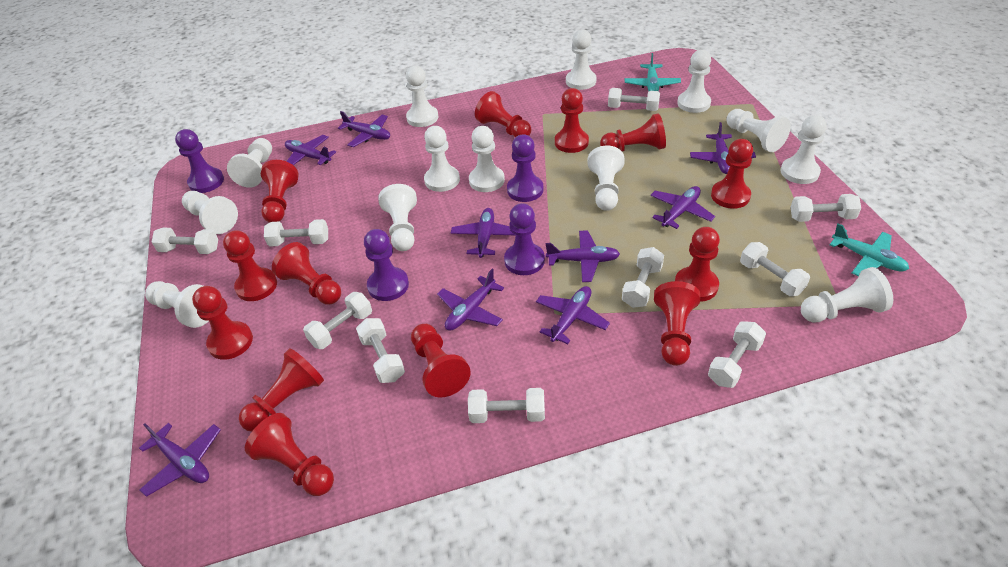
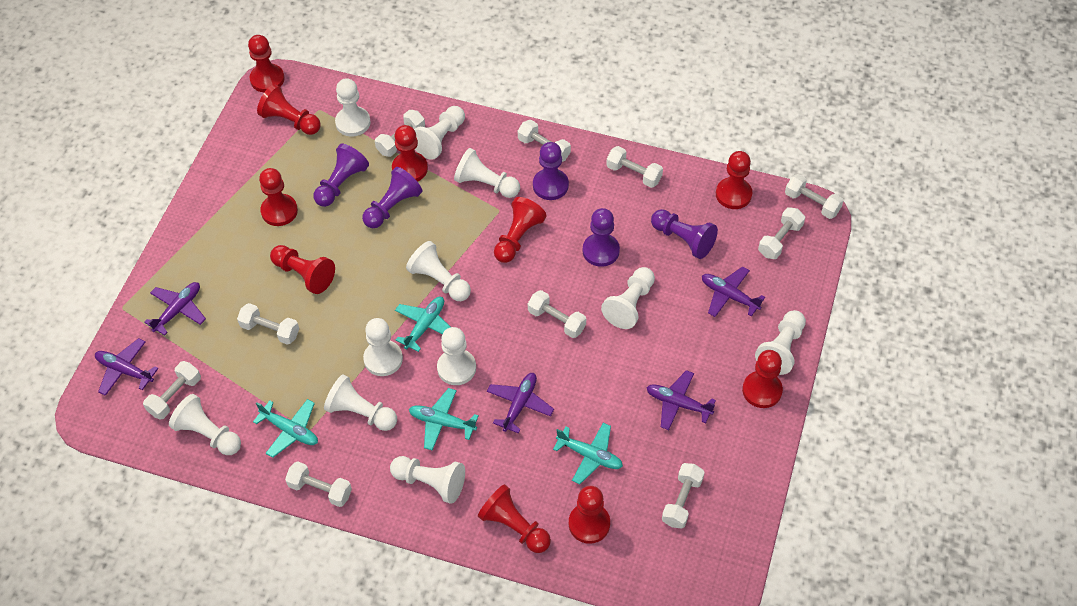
purple pawn: [175,129,224,193] [364,229,409,301] [504,203,545,275] [507,134,544,202] = 4 -> [313,144,369,207] [362,167,422,228] [533,142,569,200] [583,208,620,267] [651,209,718,259] = 5
purple plane: [139,423,221,497] [285,135,336,165] [338,111,390,147] [437,269,504,331] [451,208,515,258] [536,286,610,344] [546,231,620,282] [650,186,715,229] [690,122,756,174] = 9 -> [95,338,159,396] [144,282,206,335] [487,373,554,434] [646,370,716,430] [702,267,765,317] = 5
red pawn: [192,286,253,360] [223,230,277,301] [239,348,324,432] [245,413,334,496] [261,160,299,223] [272,242,341,305] [411,324,471,397] [475,91,531,138] [555,88,589,153] [600,113,666,151] [654,281,700,366] [675,227,720,302] [711,139,753,209] = 13 -> [248,35,285,92] [257,84,321,135] [259,168,298,226] [270,245,335,294] [392,125,428,182] [478,484,551,553] [494,197,547,263] [569,486,610,544] [716,151,752,209] [742,350,783,408] = 10
turquoise plane: [625,53,681,91] [830,223,909,276] = 2 -> [253,399,318,458] [395,297,450,352] [409,388,479,451] [553,423,623,484] = 4
white pawn: [145,281,208,328] [182,191,238,234] [227,138,272,188] [378,184,417,251] [406,66,438,127] [424,126,460,192] [469,126,505,192] [566,29,597,90] [588,146,625,211] [677,50,711,113] [726,109,791,152] [780,115,826,184] [801,267,893,322] = 13 -> [169,394,241,455] [324,374,397,431] [335,78,371,136] [363,318,403,376] [390,456,465,504] [406,241,471,301] [414,106,465,160] [437,327,476,385] [454,148,520,198] [601,267,655,329] [755,310,806,375] = 11

